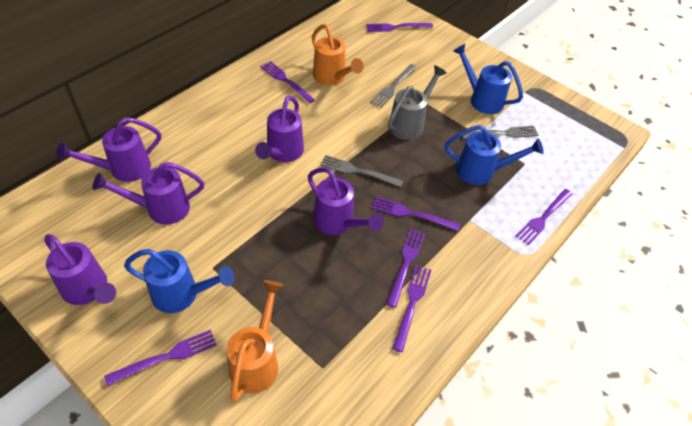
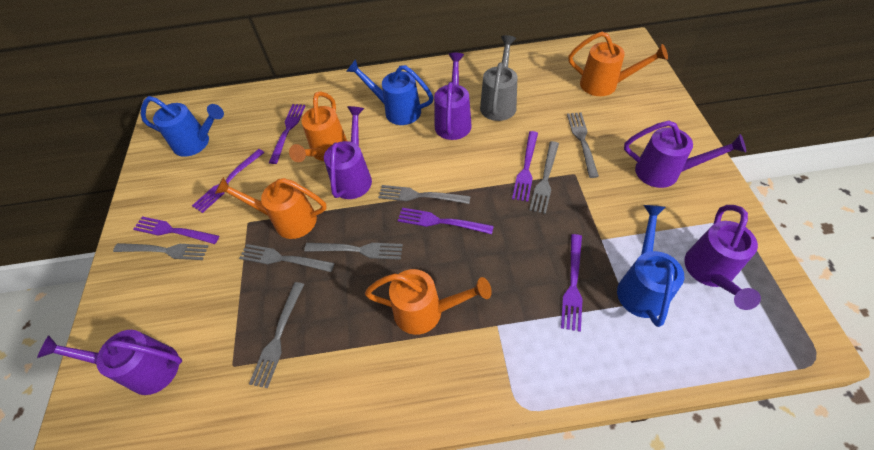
grey fork: [320,155,403,187] [370,64,417,108] [462,126,539,139] = 3 -> [113,243,208,260] [239,244,335,272] [249,282,304,388] [304,243,403,260] [378,185,471,204] [529,141,559,214] [567,112,599,178] = 7
orange watering can: [227,280,284,402] [312,24,364,85] = 2 -> [215,177,327,239] [289,91,347,162] [365,269,492,335] [568,32,668,96] = 4
purple fork: [104,330,217,386] [261,61,315,103] [366,23,433,32] [372,196,460,231] [386,229,425,308] [392,265,431,352] [516,189,573,245] = 7 -> [133,216,219,244] [192,149,265,213] [269,104,306,164] [398,208,494,234] [512,131,538,202] [561,234,583,332] = 6

